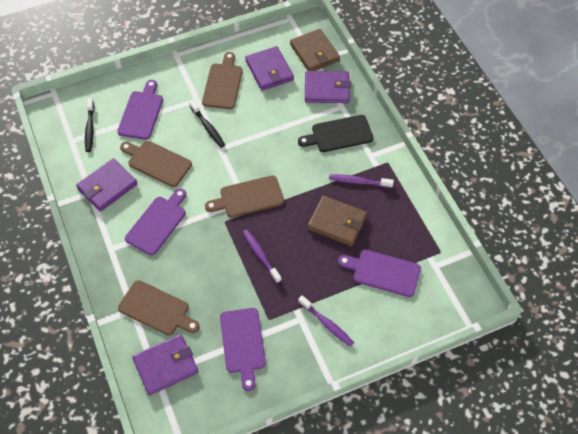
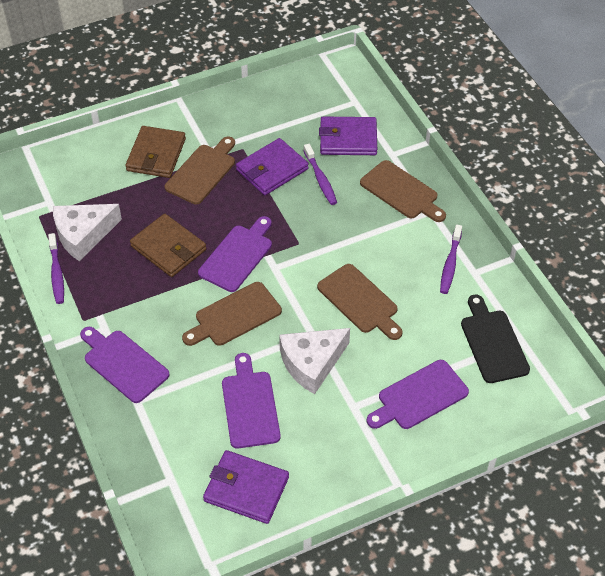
black toothbrush: [85,98,94,152] [189,100,225,147] = 2 -> none = 0
purple wallet: [76,158,138,212] [132,334,199,395] [245,46,294,91] [305,71,351,103] = 4 -> [203,450,289,524] [236,138,309,195] [319,117,377,155] = 3
white cheese: none = 0 -> [53,204,122,261] [279,328,350,394] = 2

